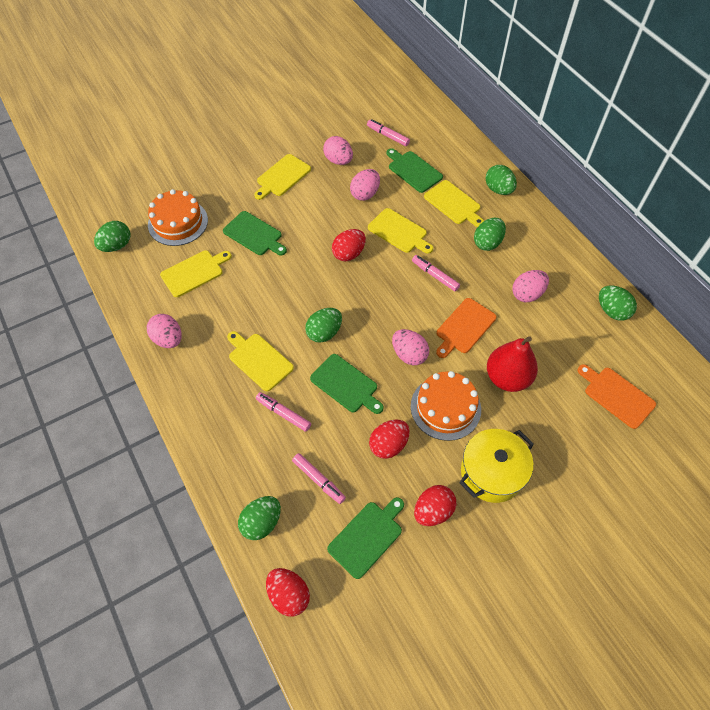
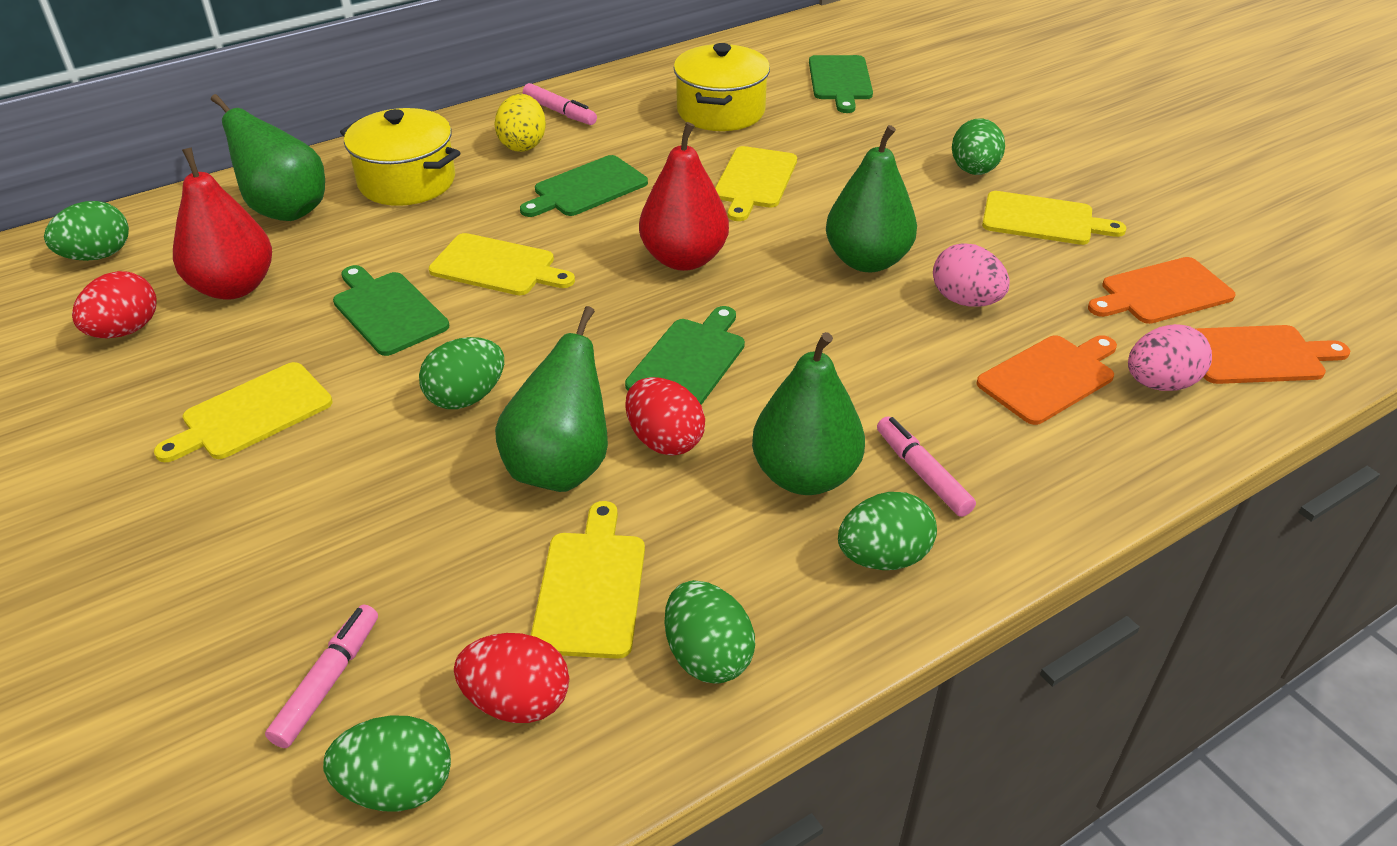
green pear: none = 0 -> [211,94,325,221] [495,306,608,492] [752,332,865,495] [826,125,917,272] = 4
orange cake: [148,189,208,246] [411,371,481,441] = 2 -> none = 0
orange cutting board: [436,298,497,358] [578,364,656,429] = 2 -> [976,335,1117,425] [1088,257,1236,324] [1195,325,1350,384] = 3
pink egg: [147,314,182,348] [323,136,353,165] [350,169,380,201] [392,329,429,365] [512,270,549,302] = 5 -> [933,243,1010,307] [1128,324,1212,391] = 2
pink marker: [256,392,311,432] [292,453,346,504] [367,119,410,146] [412,255,460,291] = 4 -> [265,605,378,748] [523,83,597,125] [877,416,976,517] = 3
red egg: [266,568,310,617] [332,229,366,262] [369,420,410,459] [414,485,456,526] = 4 -> [72,271,157,338] [454,633,569,723] [625,377,705,456] = 3
red pear: [487,336,538,392] = 1 -> [173,147,272,300] [639,122,729,271] = 2
yellow egg: none = 0 -> [494,94,546,152] = 1
yellow pot: [460,429,534,503] = 1 -> [340,108,460,206] [674,43,770,131] = 2

